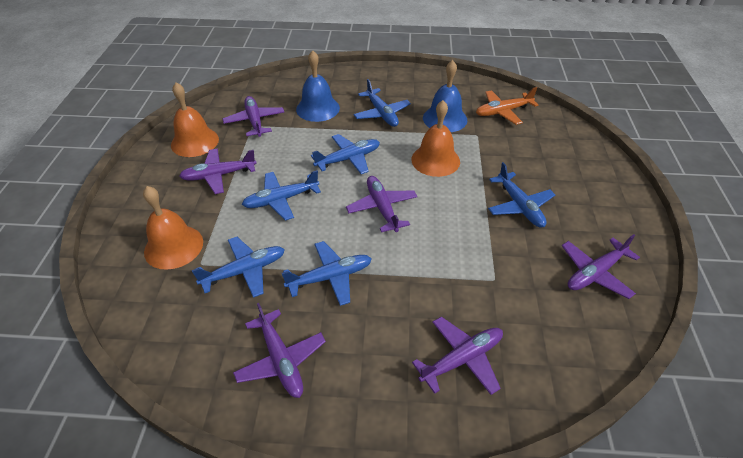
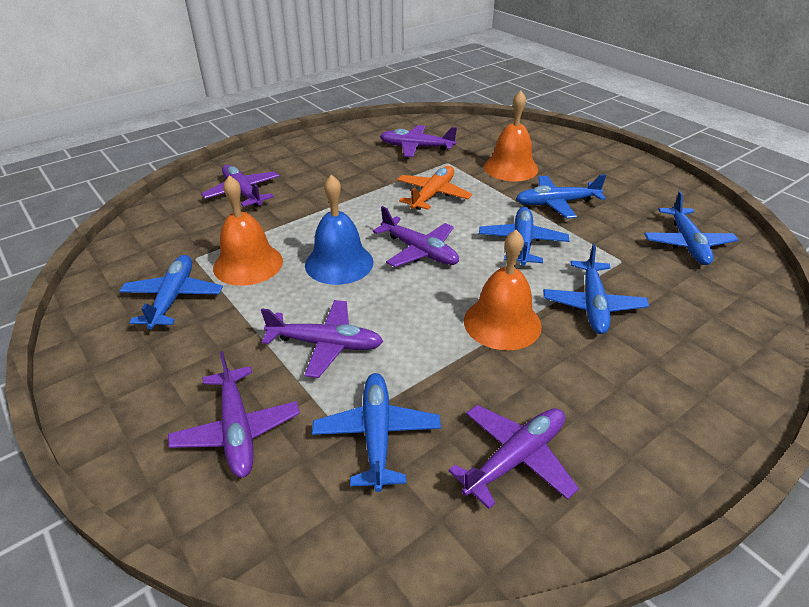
blue bell: [296,50,340,122] [423,60,467,132] = 2 -> [305,174,373,285] = 1

